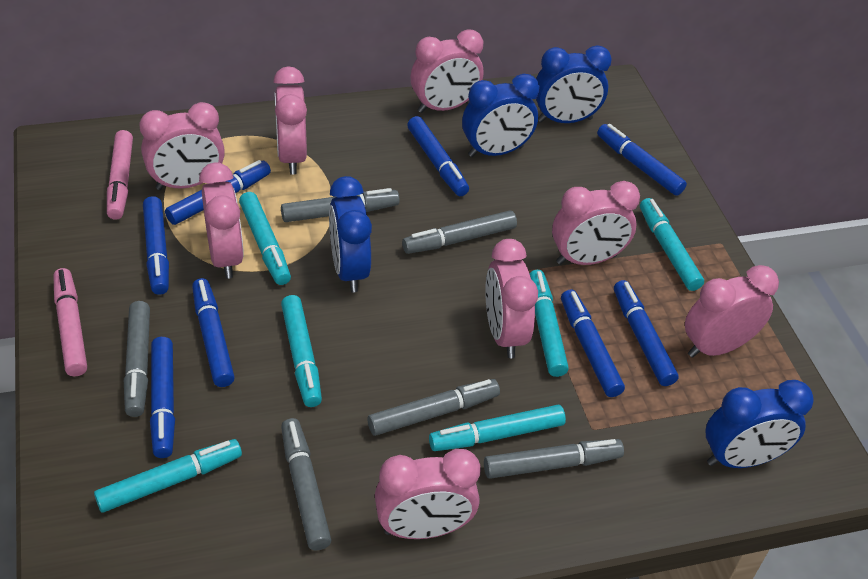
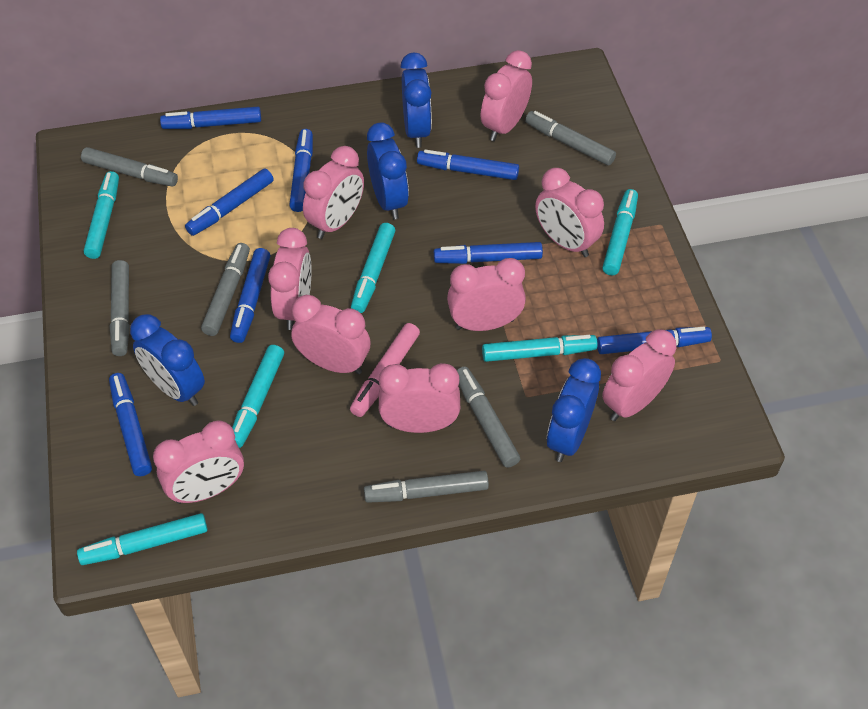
pink clock: [139,102,225,190] [199,163,244,279] [273,66,307,174] [375,449,481,539] [411,29,483,113] [485,239,538,358] [552,181,640,265] [685,265,779,358] = 8 -> [153,420,244,504] [268,228,312,330] [291,295,370,374] [303,146,364,239] [379,363,460,433] [447,258,526,331] [481,50,532,141] [535,168,604,257] [602,329,676,421] = 9
pink marker: [54,268,87,376] [107,130,133,220] = 2 -> [350,323,420,417] = 1

